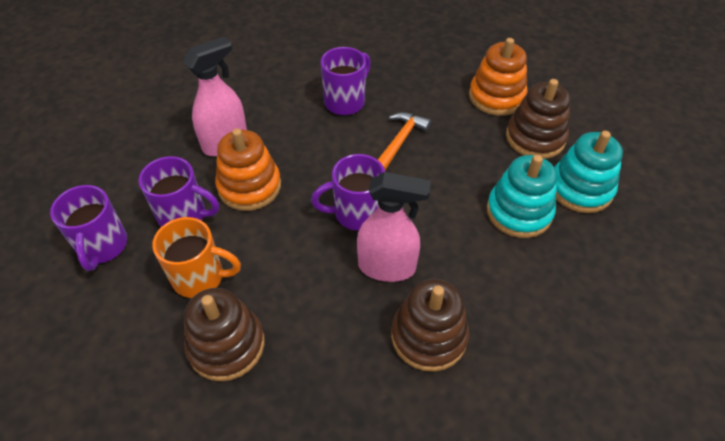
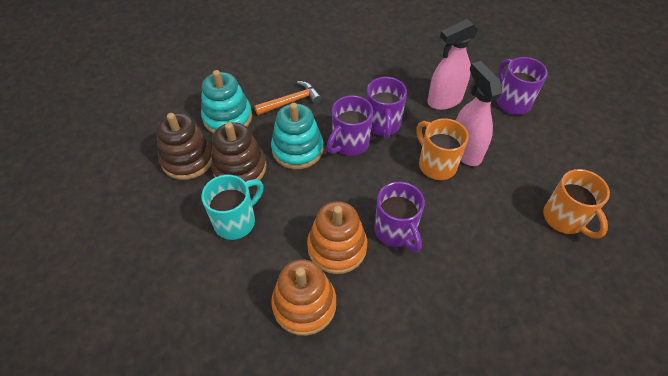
brown stacking toy: [184,288,265,381] [391,279,469,372] [506,79,571,159] = 3 -> [156,113,212,180] [211,122,266,188] = 2
orange mug: [152,217,241,298] = 1 -> [416,118,469,180] [543,169,610,239] = 2
turquoise mug: none = 0 -> [201,175,263,240] = 1

